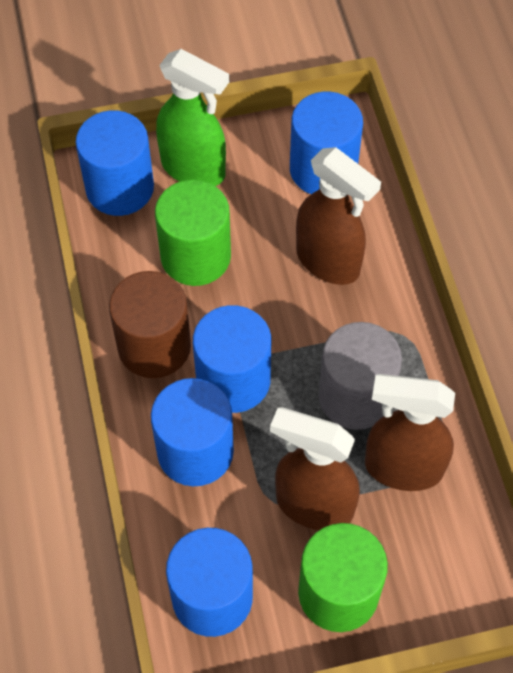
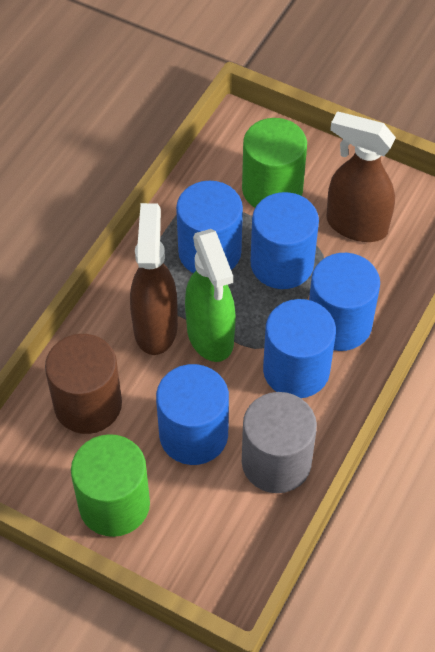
brown spray bottle: [270,407,360,530] [296,147,381,285] [365,374,455,491] = 3 -> [130,203,178,355] [327,111,396,242] = 2

